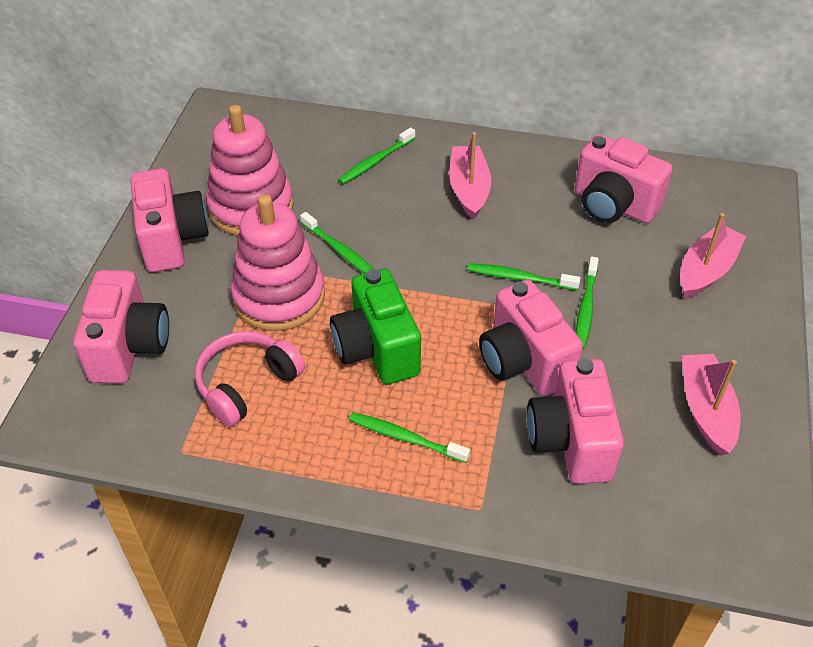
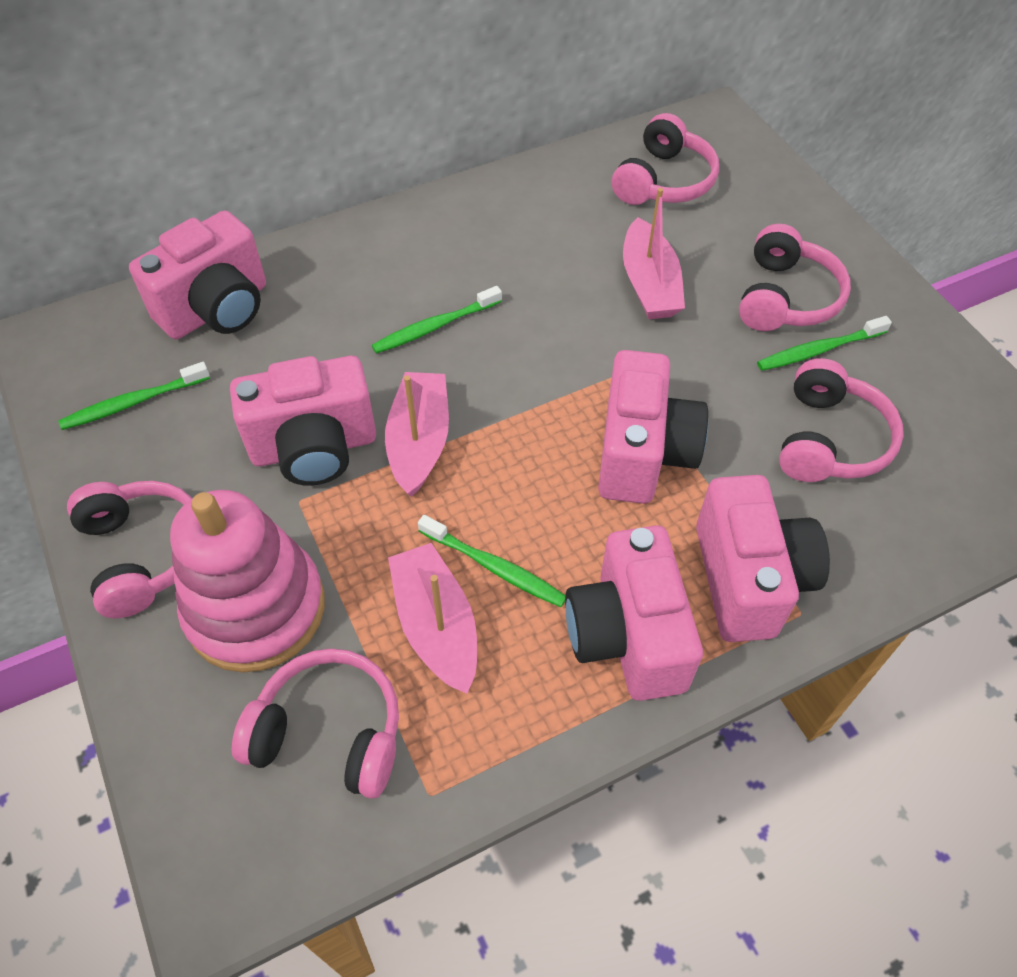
green camera: [330,269,421,384] = 1 -> none = 0
green toothbrush: [300,212,373,274] [338,127,415,184] [349,412,470,463] [467,263,580,290] [576,257,599,349] = 5 -> [58,362,210,430] [372,286,502,354] [418,515,565,607] [757,316,892,371] = 4
pink headphones: [195,331,305,427] = 1 -> [67,481,192,618] [232,648,399,799] [612,113,719,205] [739,224,851,331] [779,358,904,482] = 5
pink stacking toy: [206,105,294,236] [231,194,325,331] = 2 -> [170,490,325,672] = 1

